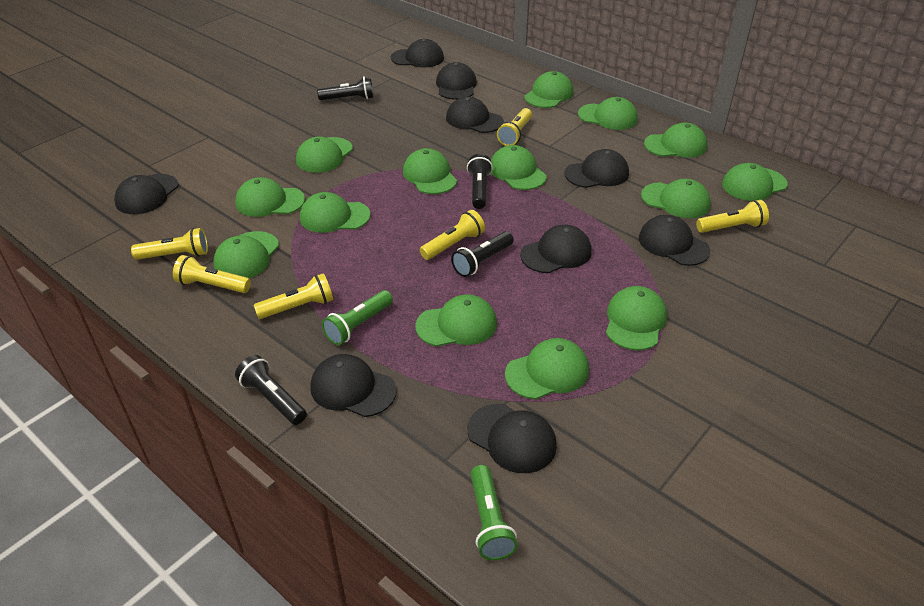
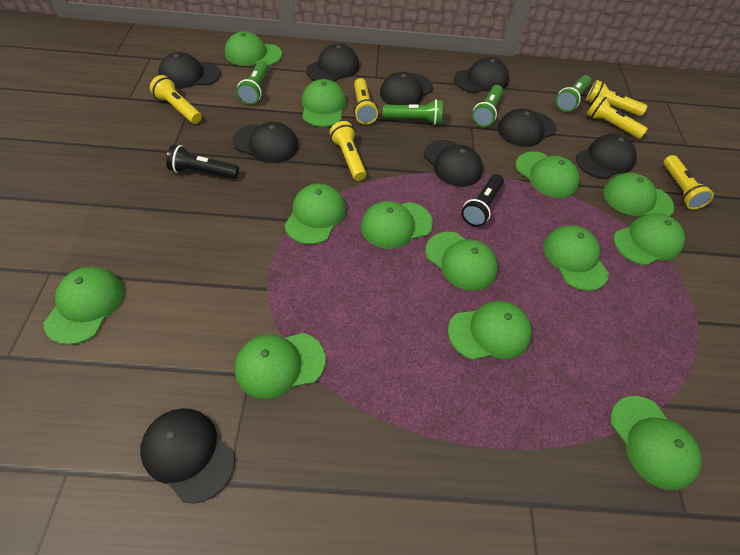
black flashlight: [235,355,307,425] [317,76,373,100] [451,231,514,277] [467,154,493,209] = 4 -> [166,144,239,179] [461,174,504,227] = 2
green cap: [213,231,279,278] [235,177,305,217] [296,136,353,173] [300,192,370,233] [403,148,457,194] [415,294,497,347] [491,145,546,190] [505,338,589,400] [524,71,573,108] [578,97,638,130] [606,286,667,350] [641,179,711,218] [644,123,707,158] [722,163,788,201] = 14 -> [43,267,124,345] [225,31,282,66] [235,333,326,399] [284,183,346,244] [302,79,346,127] [361,201,433,249] [425,232,498,291] [448,301,532,360] [516,152,579,198] [543,225,609,291] [603,173,674,216] [610,396,702,490] [614,213,685,266] = 13
green flashlight: [322,290,393,345] [471,465,518,560] = 2 -> [237,61,268,105] [383,99,443,125] [472,85,503,127] [556,75,591,112] = 4

